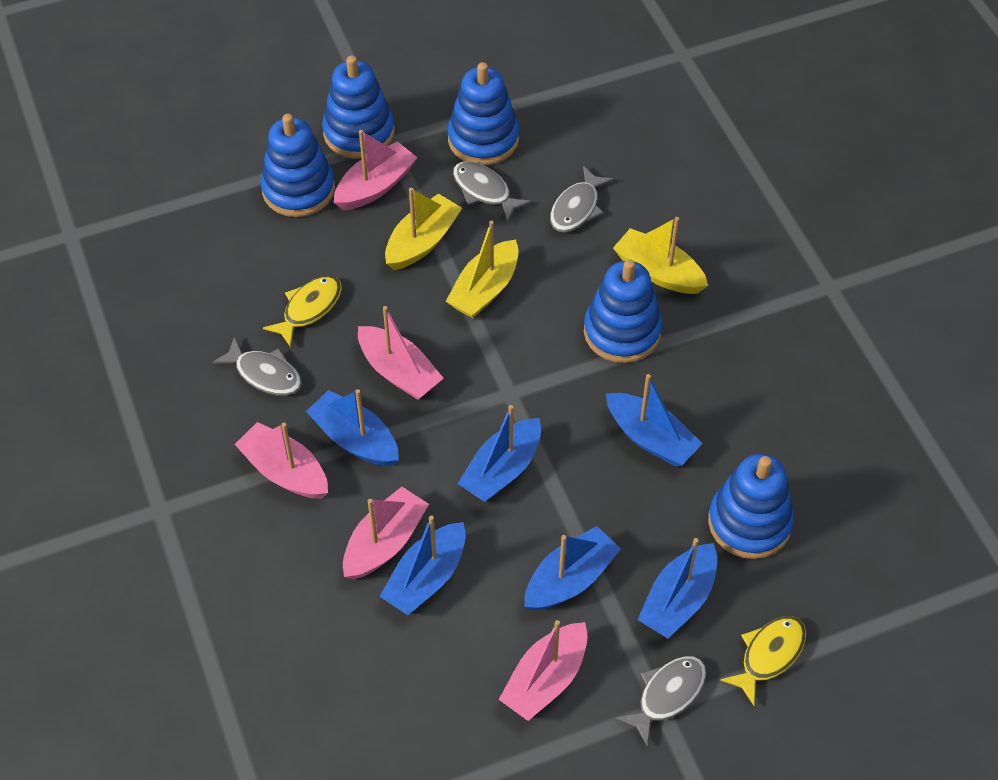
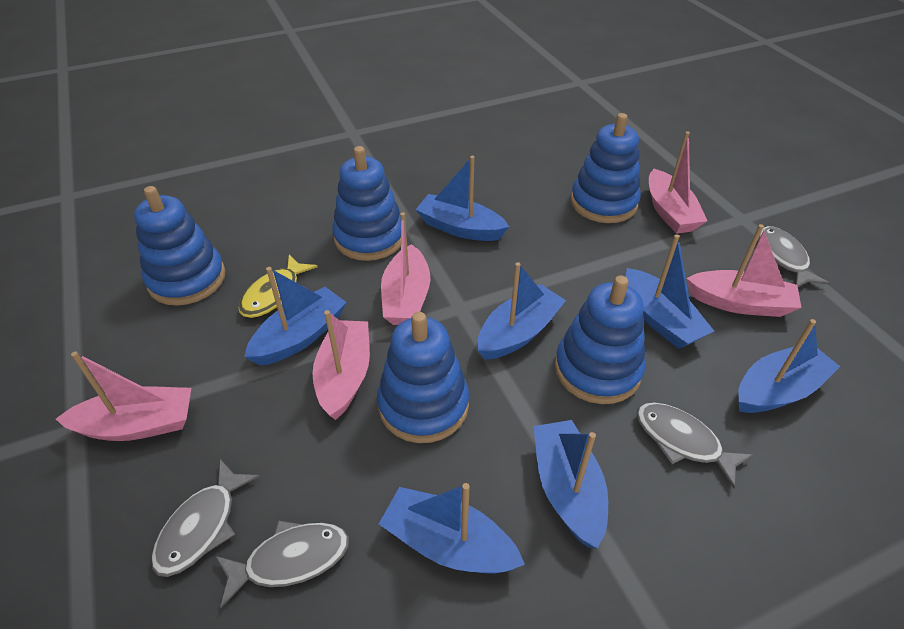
blue boat: [306,389,399,466] [379,515,466,615] [457,405,541,502] [524,526,621,610] [606,374,703,467] [637,538,717,638] = 6 -> [245,267,347,365] [379,483,525,574] [416,156,509,241] [477,262,566,360] [533,420,608,548] [626,234,714,349] [738,319,840,413] = 7
yellow boat: [385,188,462,270] [446,221,519,318] [613,217,708,294] = 3 -> none = 0
yellow fish: [263,276,342,348] [720,616,806,706] = 2 -> [238,255,317,318] = 1

